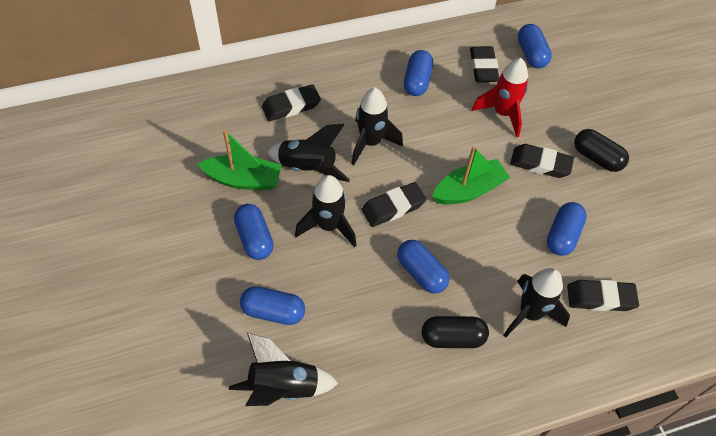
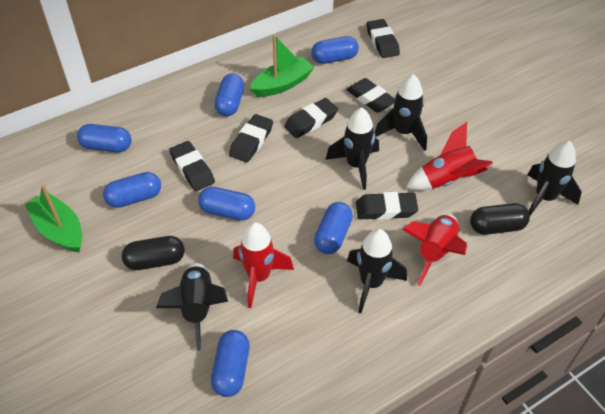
black eraser: [262,84,321,121] [361,182,426,227] [470,46,499,82] [510,144,574,178] [567,280,639,311] = 5 -> [169,141,215,191] [229,114,273,163] [284,98,338,138] [346,78,395,113] [356,192,418,220] [367,19,400,58] = 6
blue capsule: [234,204,274,260] [240,286,305,325] [397,240,449,293] [404,50,433,96] [518,24,552,68] [547,202,587,256] = 6 -> [77,124,131,152] [103,172,161,208] [198,187,255,221] [211,330,250,397] [214,74,244,116] [311,36,359,64] [314,202,353,254] = 7
red rocket: [472,58,529,137] = 1 -> [233,222,294,308] [402,214,467,286] [406,122,493,190] = 3

